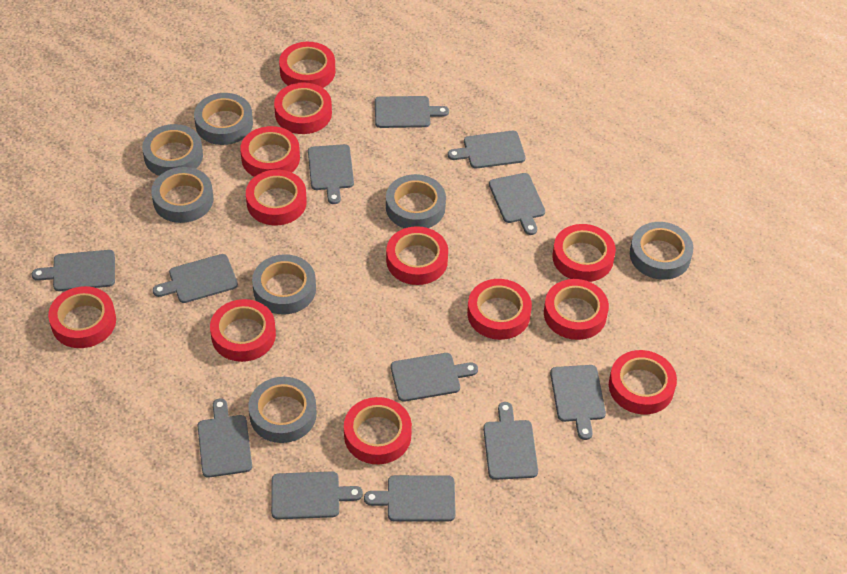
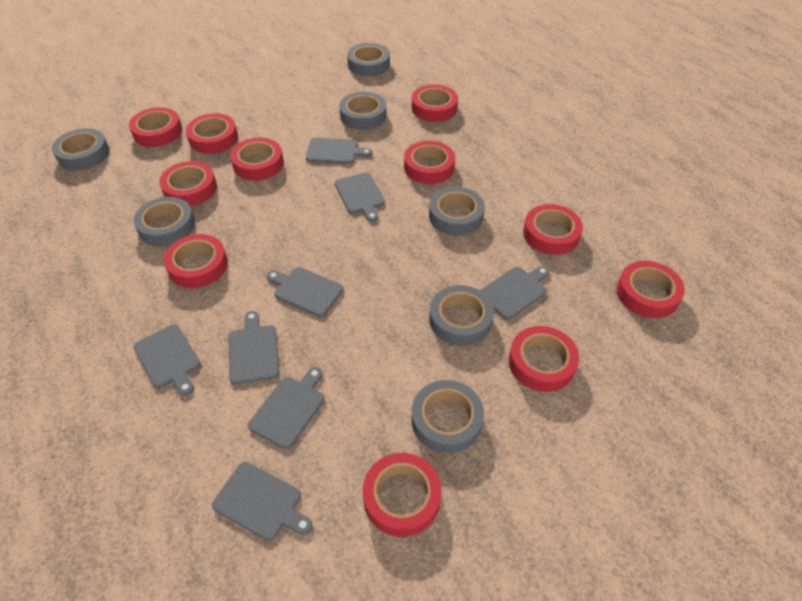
grey cutting board: [32,250,115,291] [153,254,238,303] [198,398,252,478] [271,471,363,519] [308,144,354,204] [364,475,455,521] [375,96,449,128] [391,353,478,402] [448,131,526,169] [483,402,538,480] [489,173,545,235] [550,365,606,440] = 12 -> [133,324,201,396] [212,462,313,541] [229,311,279,384] [248,367,325,449] [267,267,344,317] [306,138,372,164] [335,173,385,222] [480,266,549,320] = 8
red tape: [48,286,116,348] [210,299,276,362] [240,126,300,177] [246,170,307,225] [274,82,332,134] [279,42,335,88] [344,397,412,464] [386,226,448,285] [467,279,532,340] [544,279,609,340] [552,224,616,282] [609,350,677,415] = 12 -> [129,107,182,147] [159,161,217,206] [164,234,228,288] [186,113,238,154] [230,138,284,181] [363,453,442,537] [404,141,455,184] [412,84,458,122] [509,326,579,392] [523,204,583,255] [616,261,685,318] = 11

